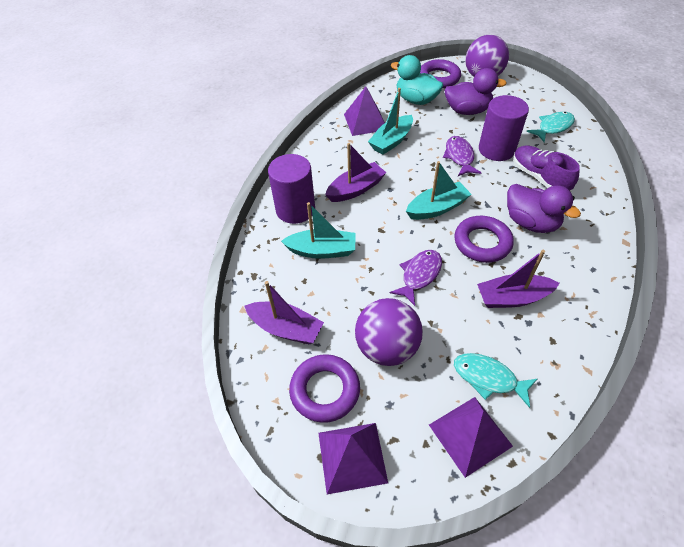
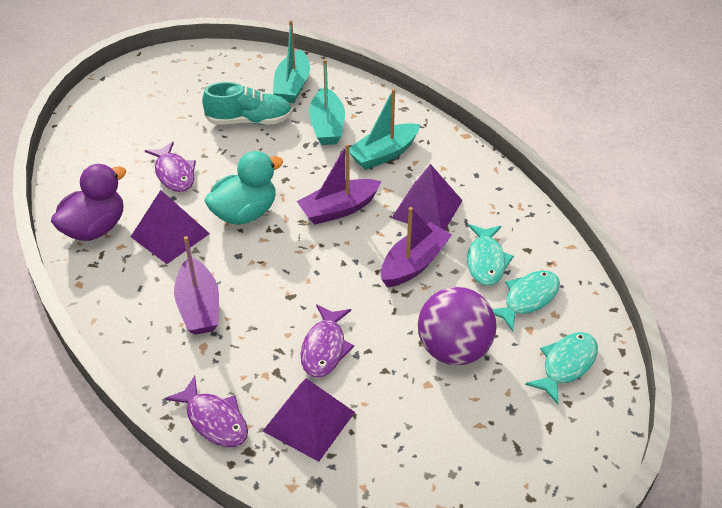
purple ball: [355,298,423,366] [466,35,509,77] = 2 -> [418,287,497,365] = 1
purple cylinder: [268,154,315,224] [479,95,529,161] = 2 -> none = 0
purple duck: [444,68,507,115] [507,184,581,233] = 2 -> [51,164,126,241] = 1
purple fish: [390,250,442,306] [443,136,481,176] = 2 -> [145,141,196,192] [165,376,248,447] [301,304,354,378] = 3
purple ring: [289,354,360,423] [420,59,461,88] [454,216,514,263] = 3 -> none = 0
purple shoe: [513,145,580,192] = 1 -> none = 0
turquoise fish: [454,353,537,408] [526,112,575,142] = 2 -> [467,224,514,286] [493,270,560,332] [525,332,598,405] = 3
turquoise shoe: none = 0 -> [202,82,292,125] = 1

